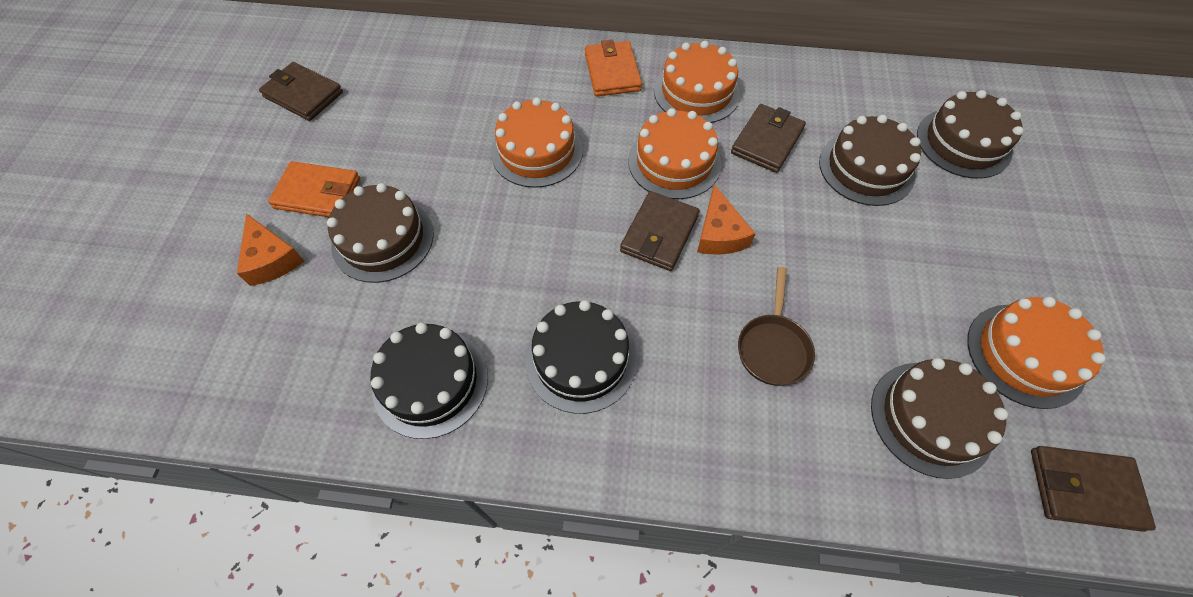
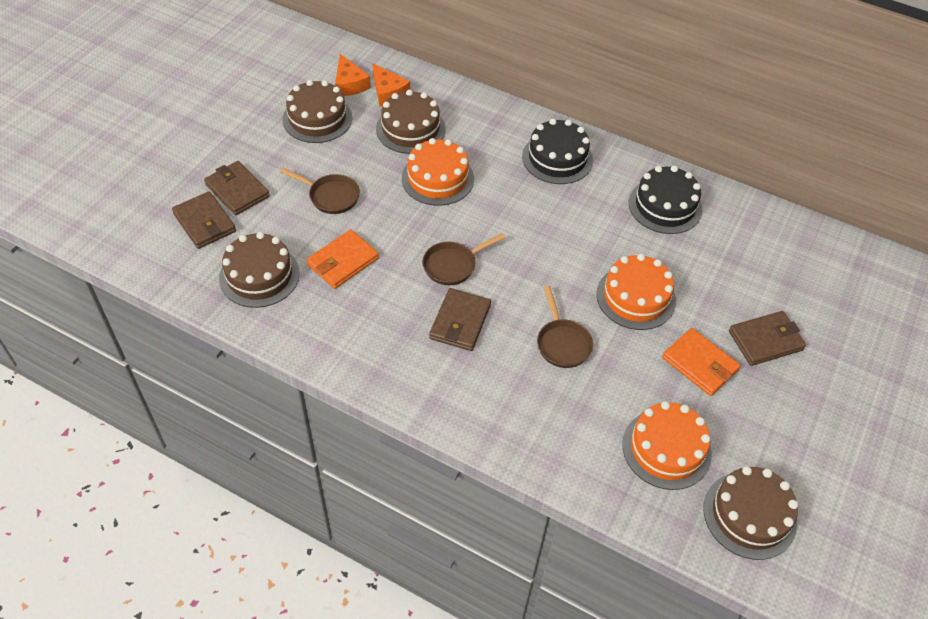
brown pan: [738,267,815,386] = 1 -> [280,168,360,214] [422,233,505,285] [537,286,593,368] = 3
orange cake: [491,98,583,188] [628,108,721,199] [654,41,740,123] [967,297,1106,409] = 4 -> [402,138,474,206] [596,254,676,330] [622,401,712,490] = 3

